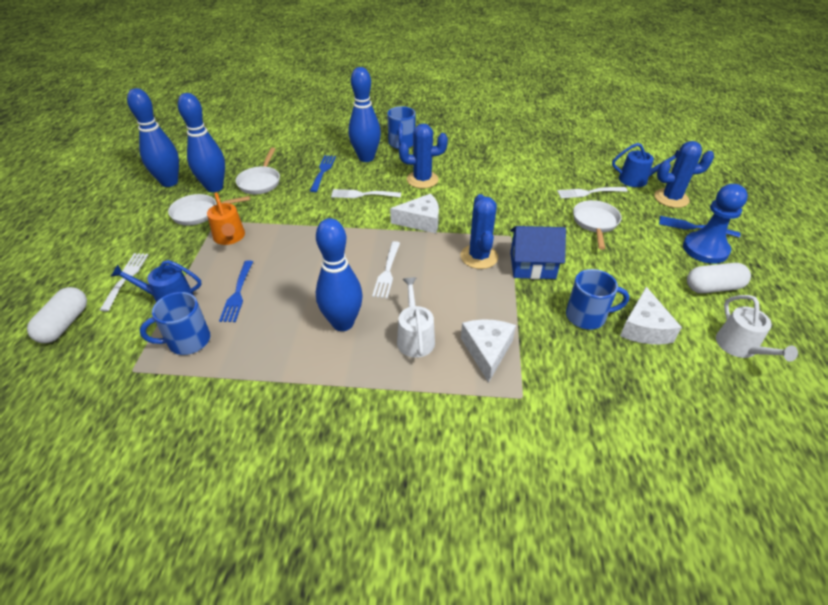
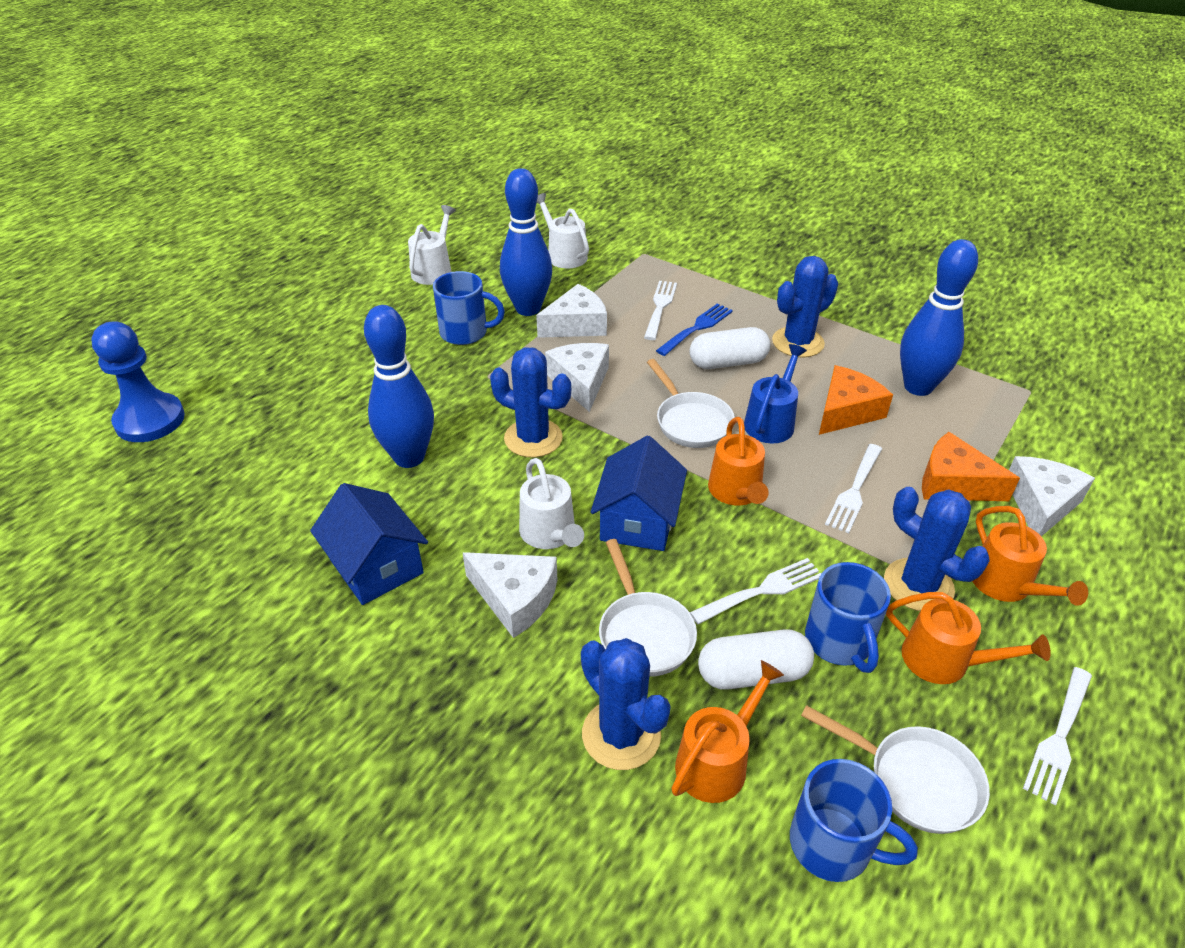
blue bowling pin: [127,88,179,187] [178,93,225,192] [316,218,363,331] [348,67,381,162] = 4 -> [364,305,434,468] [500,168,552,316] [900,239,978,396] = 3
blue cactus: [399,123,448,188] [461,194,498,269] [654,141,714,208] = 3 -> [490,347,571,458] [581,638,671,770] [772,256,838,357] [884,487,990,611] = 4
blue fork: [219,260,253,322] [310,155,336,192] [659,216,741,238] = 3 -> [656,303,733,356] = 1
blue house: [510,226,566,279] = 1 -> [310,483,428,605] [591,436,687,551] = 2
blue watering can: [111,260,202,302] [612,143,679,187] = 2 -> [744,344,807,443] = 1
orange cheese: none = 0 -> [819,365,893,435] [922,432,1020,501] = 2
orange watering can: [207,193,245,245] = 1 -> [671,660,784,803] [708,417,769,506] [886,592,1051,684] [972,506,1088,606] = 4
white cheese: [390,194,439,233] [461,319,516,383] [620,287,682,344] = 3 -> [462,552,558,638] [536,284,607,338] [545,343,609,412] [1009,456,1095,537] = 4
white watering can: [397,277,435,358] [716,295,798,362] = 2 -> [408,205,456,285] [519,458,584,549] [537,193,589,268] = 3

